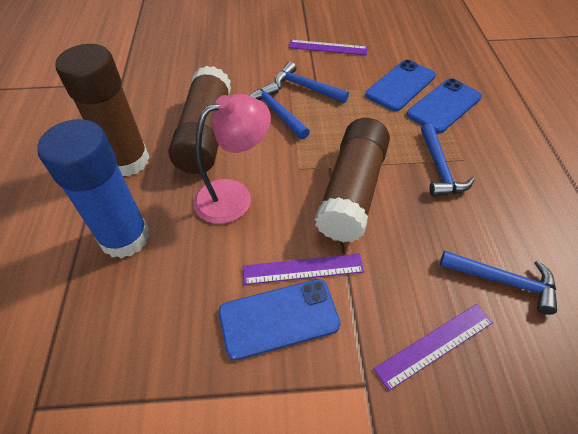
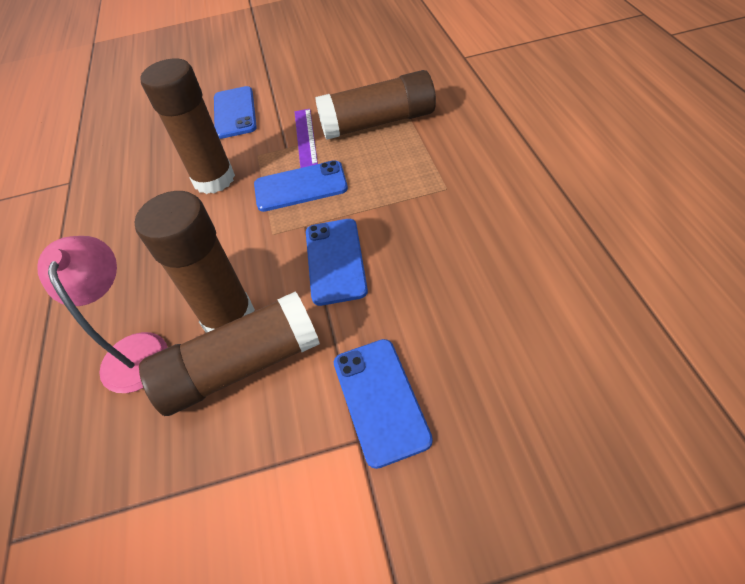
blue glue stick: [38,119,150,259] = 1 -> none = 0
blue hammer: [250,82,310,140] [275,62,349,103] [421,124,475,197] [440,251,557,315] = 4 -> none = 0
blue phone: [219,279,341,360] [365,60,436,112] [407,78,482,134] = 3 -> [214,86,257,139] [254,160,348,212] [306,219,368,306] [334,339,433,469] = 4
brown glue stick: [55,44,150,177] [168,66,231,174] [315,118,390,242] = 3 -> [135,191,255,333] [139,291,320,416] [140,58,235,194] [315,70,436,140] = 4
purple ruler: [243,254,365,285] [288,40,368,55] [374,304,493,391] = 3 -> [295,109,318,168] = 1

